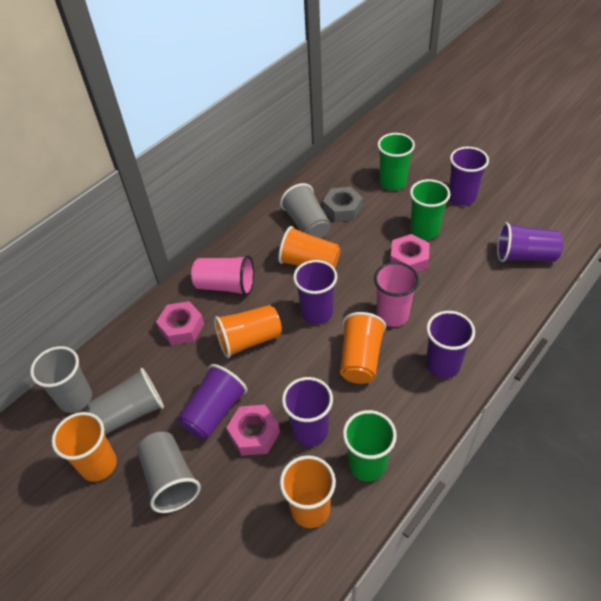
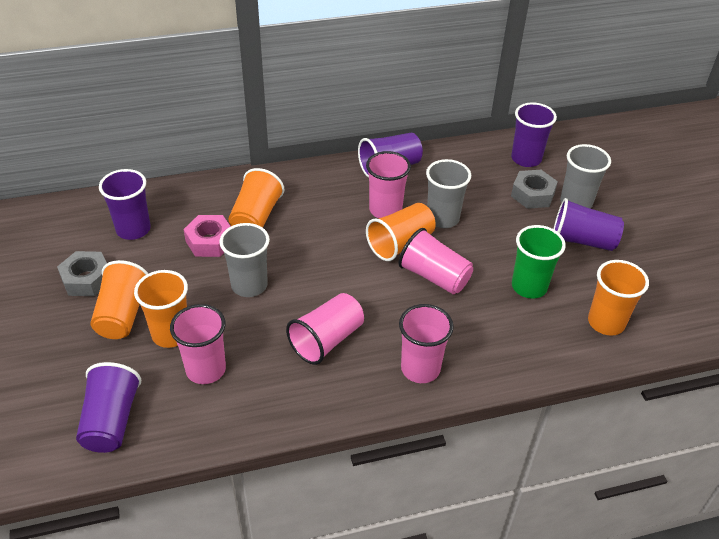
green cup: [343,410,397,482] [377,133,415,190] [410,179,451,240] = 3 -> [512,225,566,299] = 1
grey cup: [30,346,92,413] [87,368,164,434] [137,432,201,513] [280,183,331,239] = 4 -> [220,223,270,297] [426,159,471,228] [560,144,611,209] = 3
grey nut: [323,187,363,222] = 1 -> [57,251,107,296] [511,170,558,209] = 2
pink cup: [191,255,254,296] [374,262,419,327] = 2 -> [170,304,226,384] [286,293,364,365] [366,151,411,218] [399,228,473,294] [399,304,454,383] = 5
pink nut: [156,301,204,345] [226,405,280,456] [390,234,430,272] = 3 -> [183,215,231,257] = 1
purple cup: [178,364,247,439] [282,377,333,447] [293,260,337,324] [426,311,475,378] [449,147,489,205] [497,222,563,262] = 6 -> [76,362,141,453] [99,169,151,240] [358,132,423,178] [511,102,557,167] [554,198,624,251] = 5

